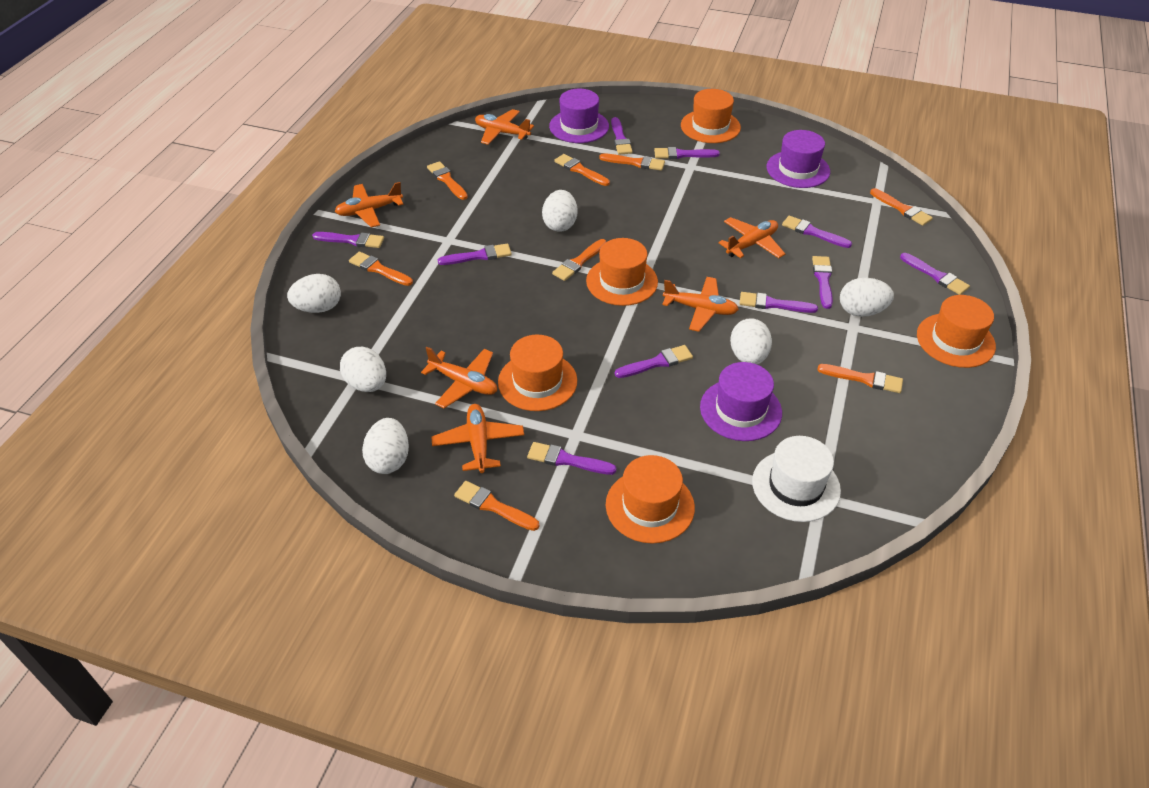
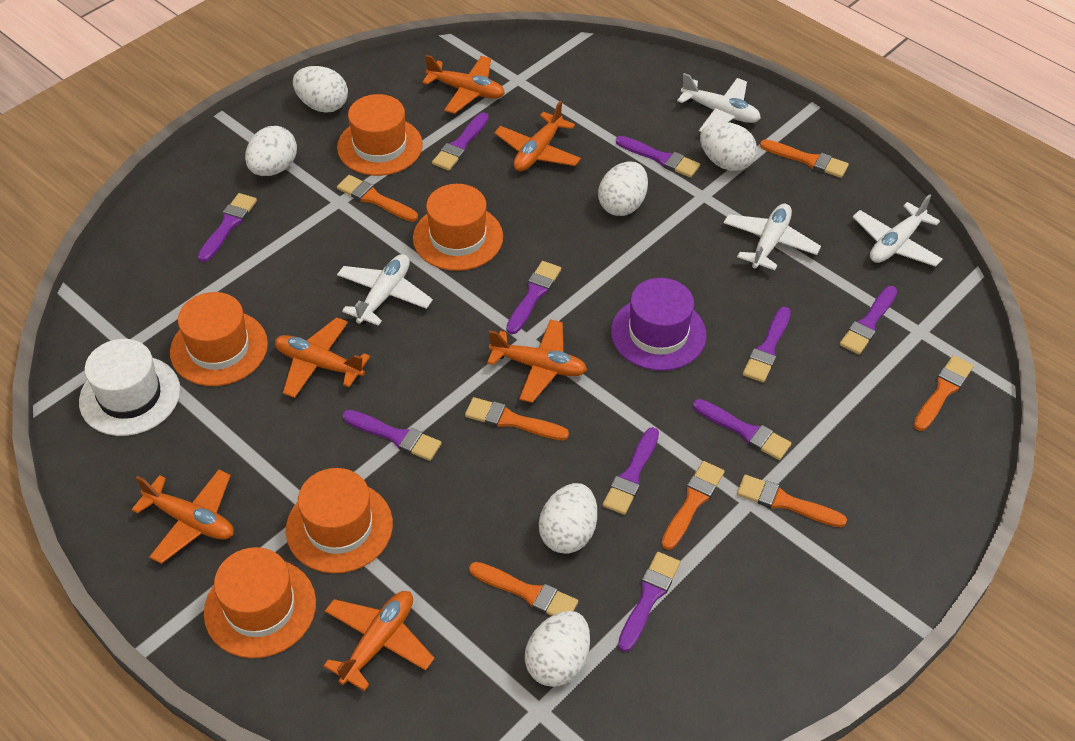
orange brush: [349,252,413,286] [427,161,468,200] [454,481,540,531] [552,239,606,281] [554,154,610,186] [599,153,665,171] [817,364,903,393] [870,188,933,226] = 8 -> [337,175,418,222] [465,397,569,440] [469,562,578,616] [661,461,725,550] [737,475,847,527] [760,139,849,178] [913,356,973,431] = 7
purple hat: [549,89,609,143] [700,362,782,441] [767,130,830,188] = 3 -> [611,278,706,371] = 1
white plane: none = 0 -> [337,254,433,326] [677,73,761,132] [724,204,821,270] [853,194,943,267] = 4

